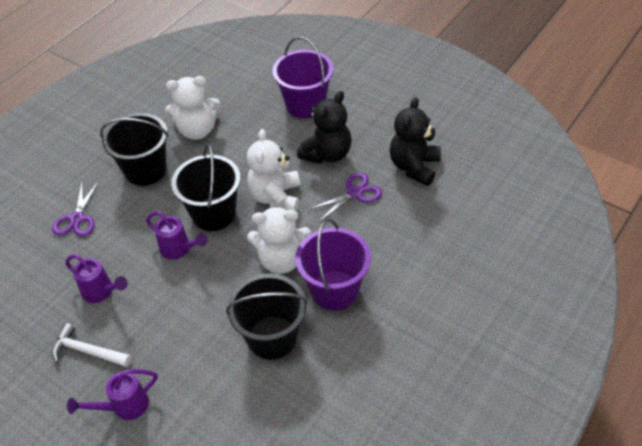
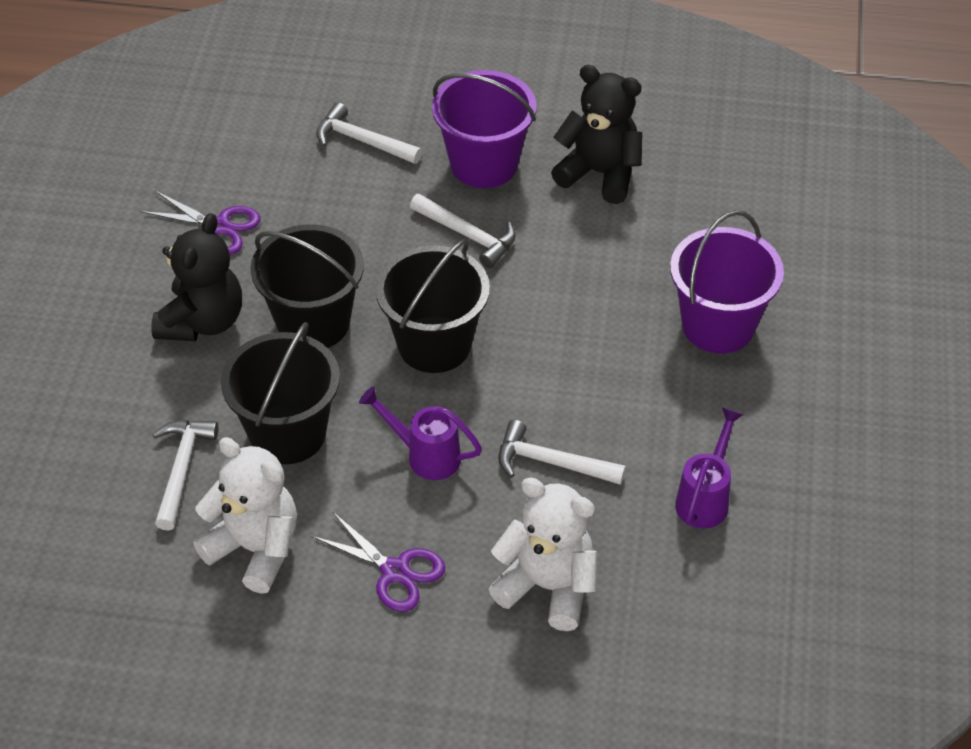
purple watering can: [66,254,128,303] [67,369,158,420] [146,211,208,260] = 3 -> [359,387,482,480] [675,408,743,529] = 2
white hammer: [51,323,132,367] = 1 -> [152,420,218,530] [316,102,422,164] [410,194,516,268] [498,420,626,485] = 4
white teddy bear: [165,76,220,140] [247,129,300,212] [247,206,311,274] = 3 -> [193,437,297,594] [489,478,597,631] = 2

